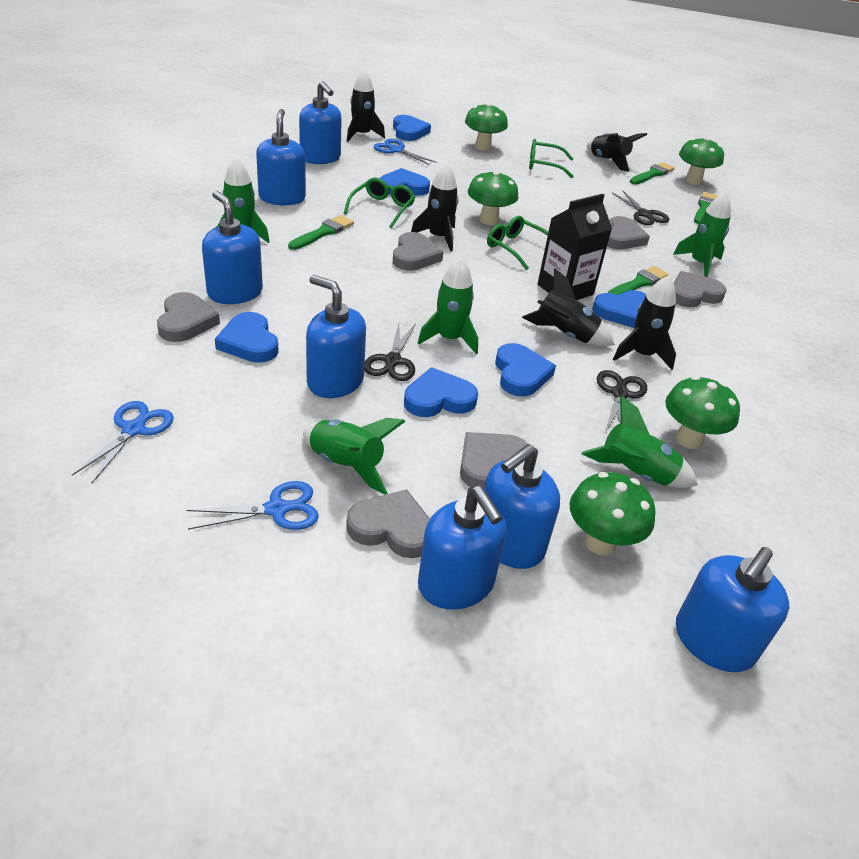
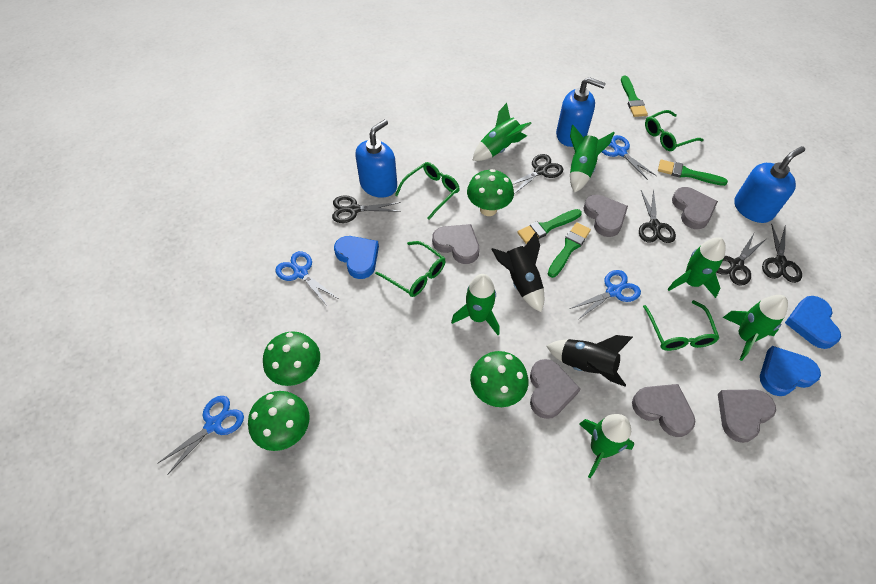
black carton: [538,194,612,300] = 1 -> none = 0
black rocket: [347,69,385,142] [411,163,459,252] [522,268,615,346] [587,133,647,172] [613,275,676,370] = 5 -> [491,232,544,312] [547,335,633,386] = 2
black scissors: [364,323,416,381] [597,370,647,432] [612,190,669,225] = 3 -> [332,195,401,223] [512,154,563,194] [639,189,676,243] [717,234,766,286] [762,223,802,283] = 5
blue heart: [215,312,279,363] [379,168,430,196] [393,115,431,141] [404,367,478,417] [495,343,556,397] [592,290,646,328] = 6 -> [334,236,379,279] [760,346,821,396] [785,296,841,349] = 3
blue scissors: [72,401,174,483] [186,481,319,530] [374,139,437,165] = 3 -> [157,396,244,475] [275,251,339,307] [569,270,641,320] [602,135,657,180] = 4
blue soap dispenser: [202,191,263,304] [256,109,306,205] [299,81,342,164] [306,275,366,398] [418,486,507,610] [484,444,560,569] [676,547,789,672] = 7 -> [355,119,397,198] [556,77,606,147] [734,146,805,223] = 3
green glasses: [344,178,415,228] [487,216,548,270] [529,139,574,178] = 3 -> [375,241,446,297] [395,162,460,220] [643,300,719,351] [645,110,704,151] = 4
green mushroom: [465,103,508,151] [468,171,518,225] [570,472,656,555] [665,376,740,449] [679,137,724,185] = 5 -> [248,391,309,451] [263,331,320,386] [467,169,514,216] [470,351,528,407] = 4
green rocket: [217,158,270,243] [303,418,405,495] [418,257,478,354] [581,396,698,488] [673,192,731,277] = 5 -> [451,274,500,335] [472,103,532,161] [570,125,614,193] [579,414,634,478] [668,237,726,298] [723,295,788,361] = 6

